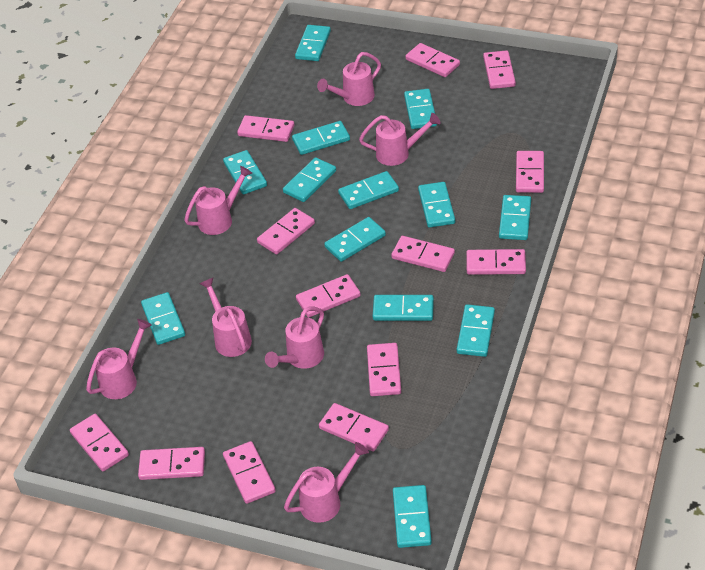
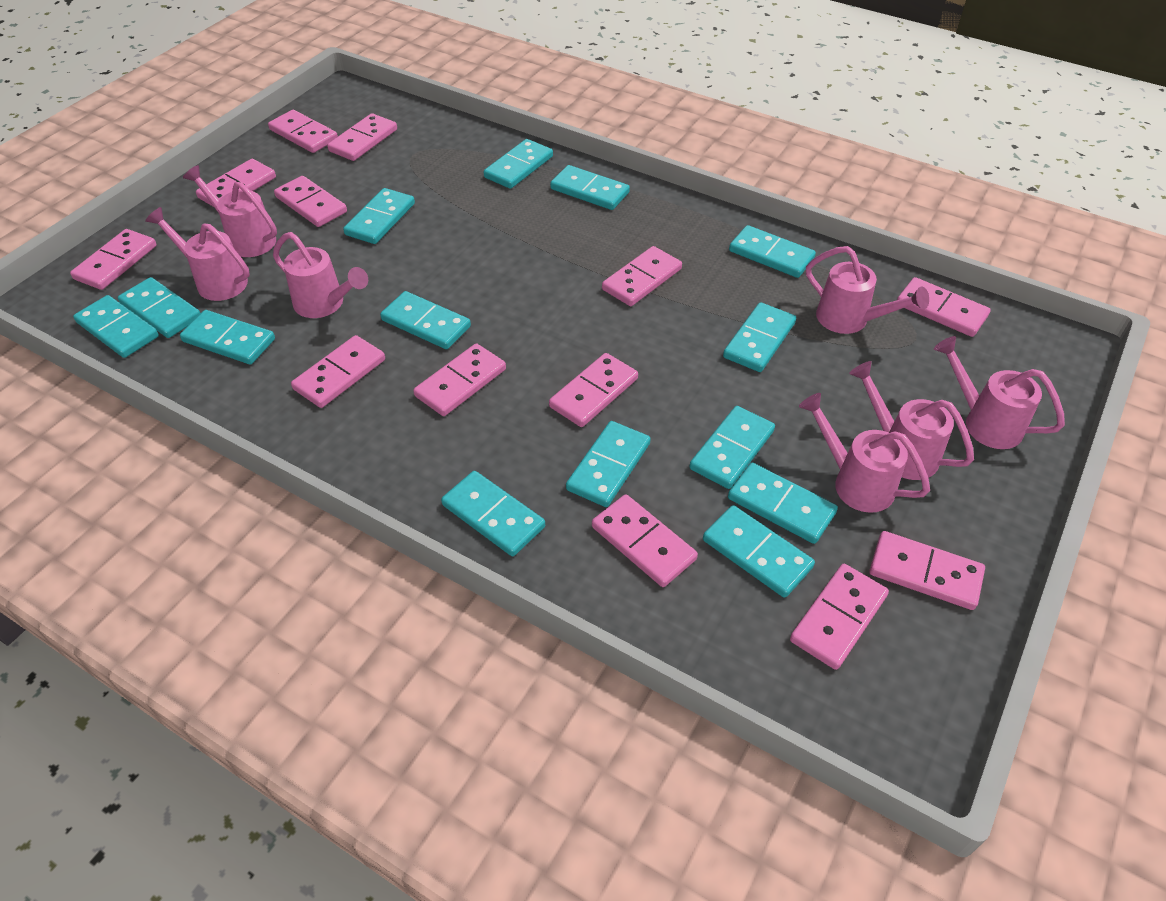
turquoise domino: [141,292,185,345] [223,150,267,194] [283,157,336,202] [292,121,350,155] [295,25,331,61] [324,217,386,262] [338,171,399,209] [373,295,434,321] [393,485,432,548] [404,89,437,129] [418,182,455,228] [457,304,495,357] [499,195,531,240] = 13 -> [73,295,159,358] [118,277,201,338] [180,310,275,364] [343,188,415,244] [380,291,471,349] [441,471,545,556] [484,139,553,189] [550,165,630,210] [566,421,650,507] [689,406,775,489] [703,505,815,598] [723,302,796,372] [728,463,838,544] [729,225,816,278] = 14

